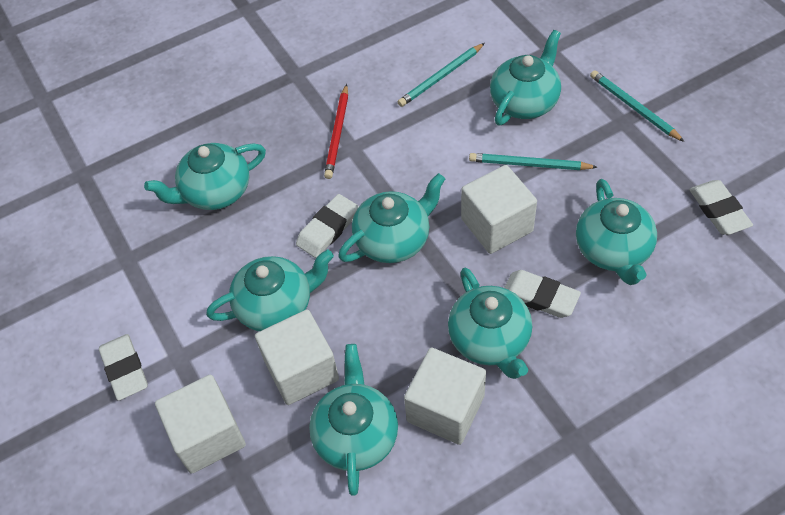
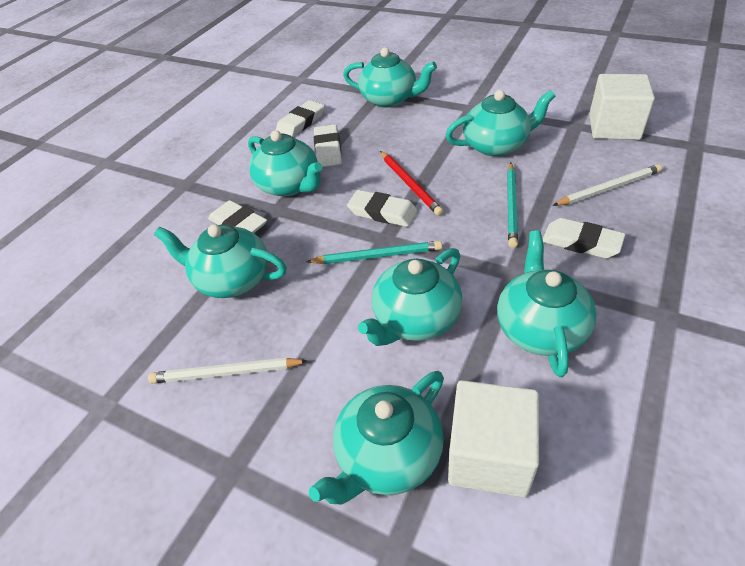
turquoise pencil: [398,43,485,107] [469,153,598,170] [590,70,685,142] = 3 -> [306,241,442,264] [507,163,518,248] = 2
white cube: [155,375,246,474] [255,310,339,405] [404,348,486,445] [461,165,537,254] = 4 -> [448,380,539,498] [589,74,655,140] = 2
white eraser: [99,334,148,401] [296,194,359,258] [504,270,581,318] [689,180,753,235] = 4 -> [208,200,267,233] [276,100,324,137] [314,124,342,167] [347,190,418,227] [543,218,626,258] = 5
white pencil: none = 0 -> [148,358,308,383] [552,164,662,206] = 2

